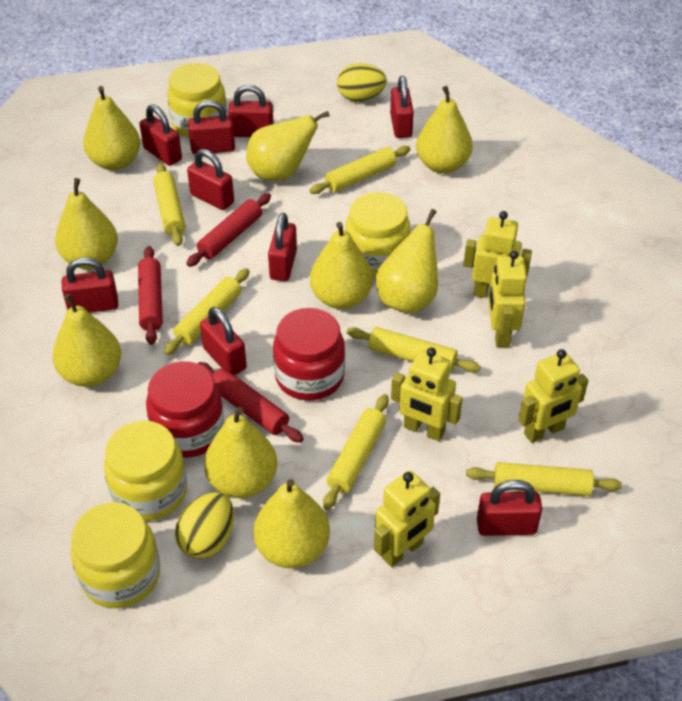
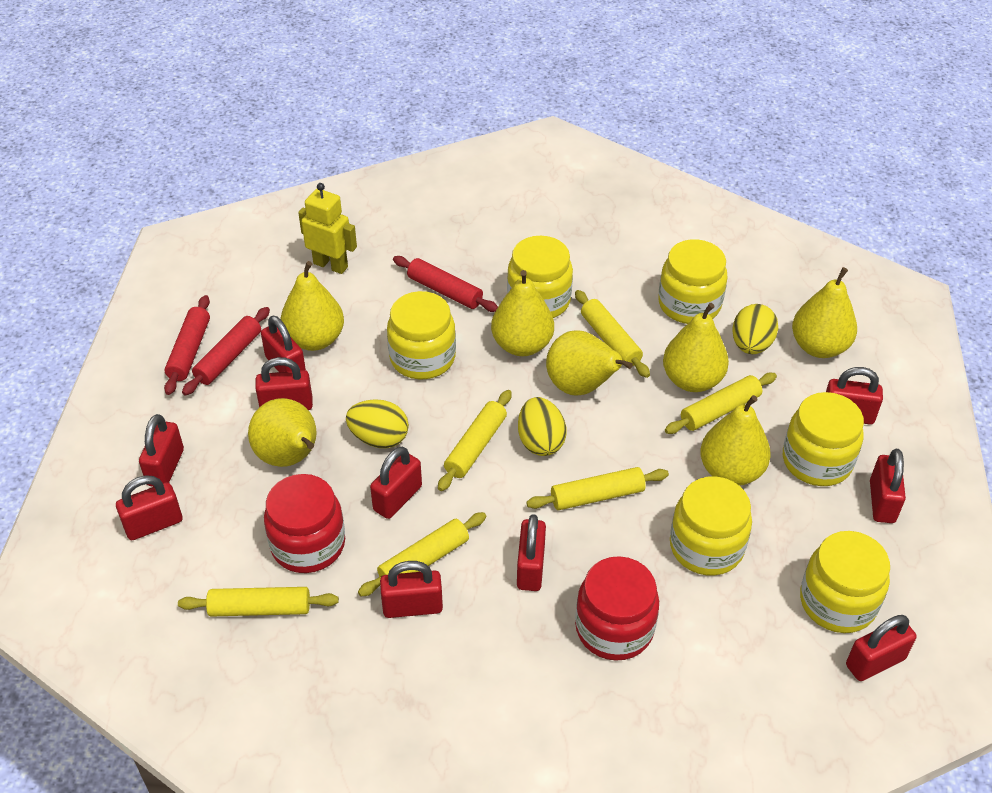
red padlock: [62,257,118,313] [139,104,182,166] [187,149,234,210] [188,100,235,154] [200,307,247,375] [228,85,274,137] [268,213,297,281] [390,76,414,138] [477,480,542,536] = 9 -> [116,475,182,540] [139,414,184,487] [255,357,313,410] [261,315,306,372] [370,447,422,519] [380,561,443,618] [517,514,546,591] [826,367,883,424] [846,615,916,681] [870,449,906,523] = 10
yellow egg: [175,492,234,559] [337,63,387,101] = 2 -> [346,399,409,448] [518,397,566,456] [733,304,778,354] = 3
yellow jar: [71,502,160,608] [104,421,187,521] [167,63,227,138] [345,192,410,277] = 4 -> [387,291,456,379] [507,236,573,318] [658,239,727,324] [670,476,752,576] [783,392,864,486] [800,531,890,633] = 6
yellow pear: [52,294,121,387] [55,178,118,269] [83,86,140,170] [204,407,277,498] [246,111,330,181] [253,479,330,568] [310,222,373,309] [376,209,438,314] [416,86,473,174] = 9 -> [248,398,317,467] [280,261,344,351] [491,270,554,356] [546,330,633,396] [663,303,729,392] [700,395,771,486] [792,267,857,358] = 7
yellow robot: [374,470,440,567] [391,348,463,441] [463,211,532,298] [488,251,527,347] [518,349,589,443] = 5 -> [298,183,357,274] = 1

